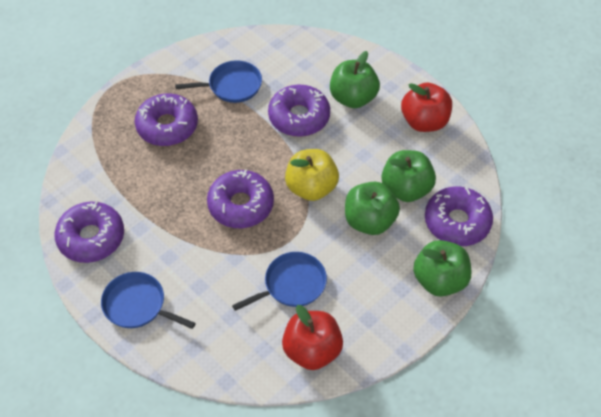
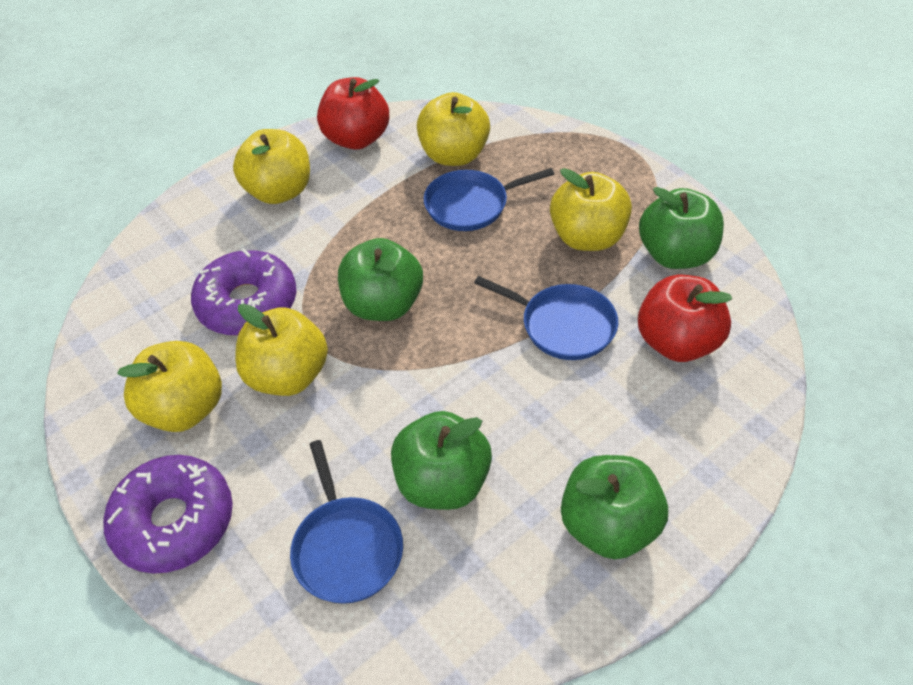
purple donut: [55,201,124,263] [135,93,198,146] [207,169,274,228] [268,85,330,137] [425,186,493,246] = 5 -> [103,455,233,574] [191,248,297,336] = 2
yellow apple: [285,149,339,201] = 1 -> [117,341,222,432] [233,129,310,204] [235,304,328,396] [417,92,490,166] [550,168,632,251] = 5

